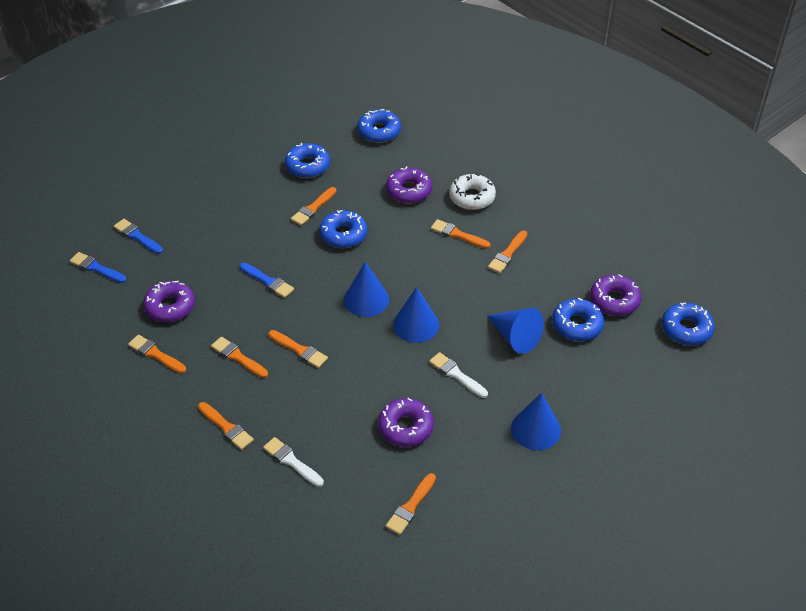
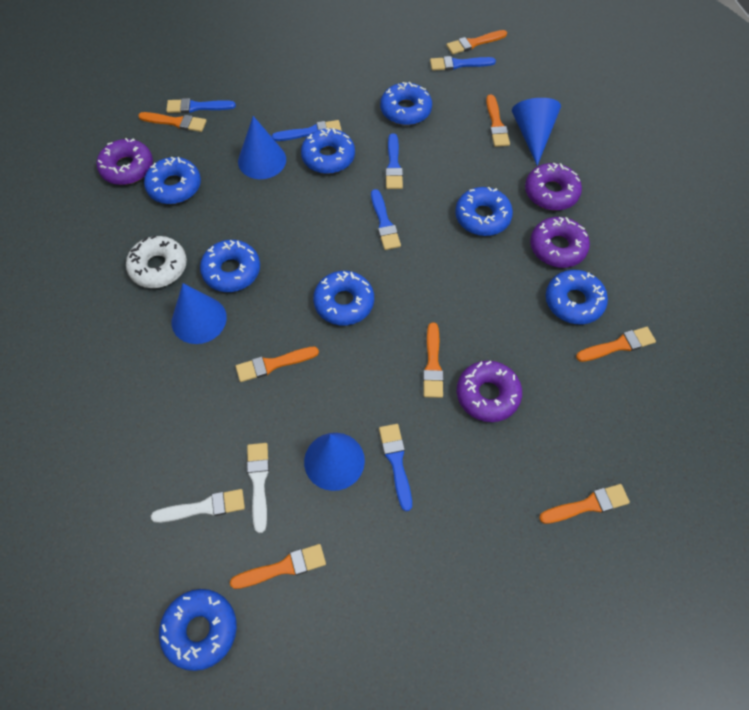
blue brush: [70,252,126,283] [114,219,163,254] [240,263,294,298] = 3 -> [166,98,236,113] [272,120,342,141] [371,189,401,250] [379,424,412,511] [385,133,403,189] [430,56,496,71] = 6
blue donut: [285,143,330,178] [319,210,367,248] [357,109,401,143] [552,298,604,341] [662,302,715,345] = 5 -> [144,157,201,204] [159,589,237,671] [200,240,260,292] [301,128,355,174] [313,271,374,325] [380,81,432,125] [455,187,513,236] [546,270,608,324] = 8

